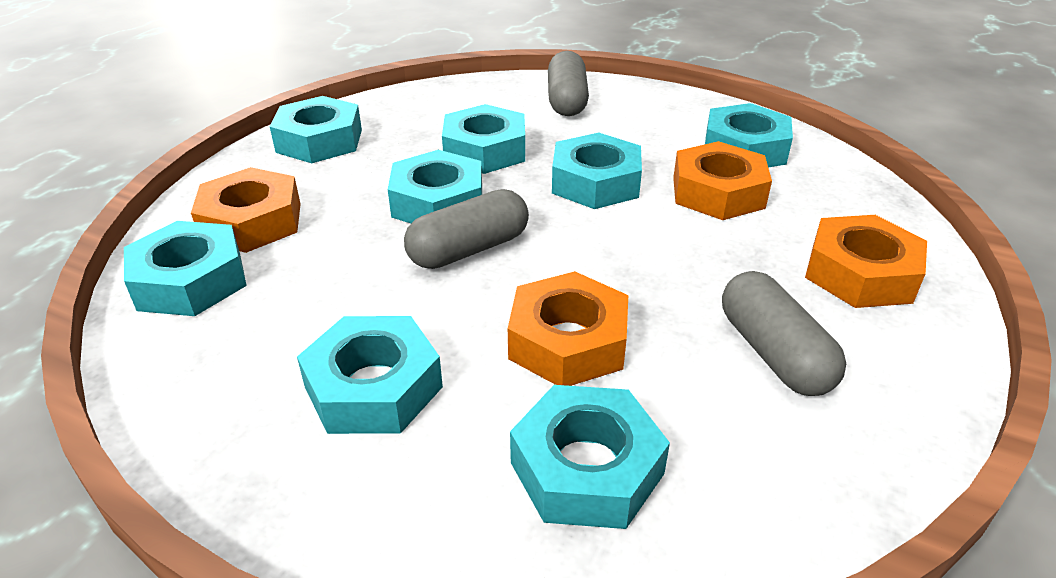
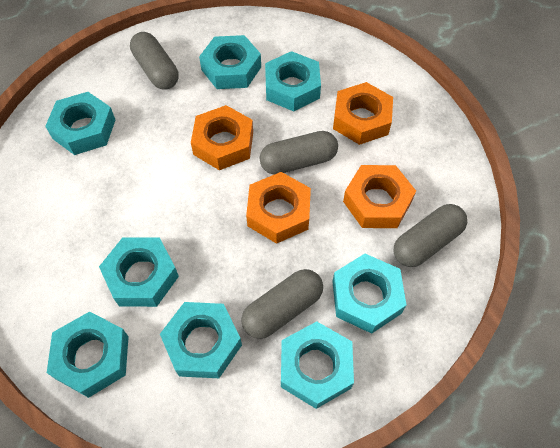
grey capsule: [404,189,529,269] [548,51,589,116] [722,271,846,396] = 3 -> [130,32,179,90] [241,269,323,339] [259,131,338,174] [394,204,467,267] = 4

